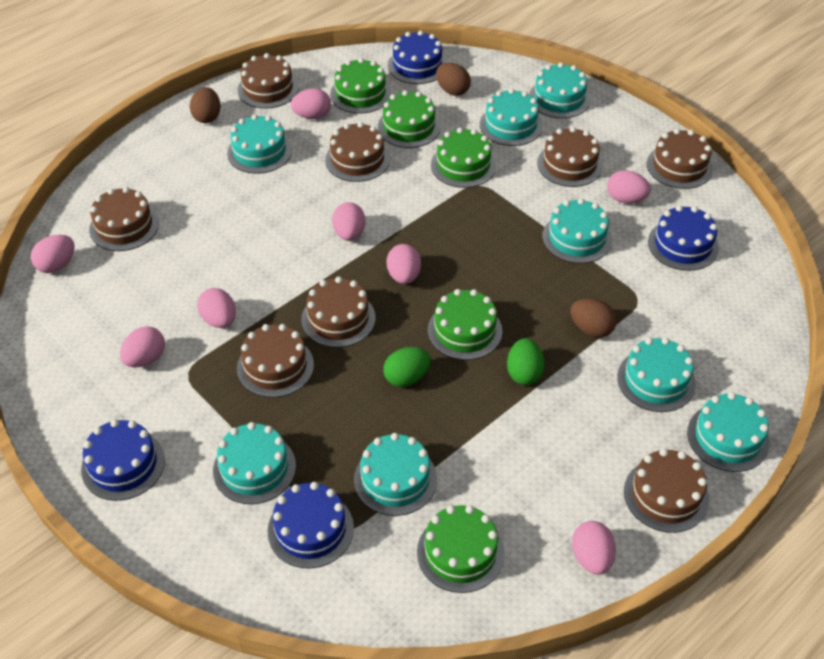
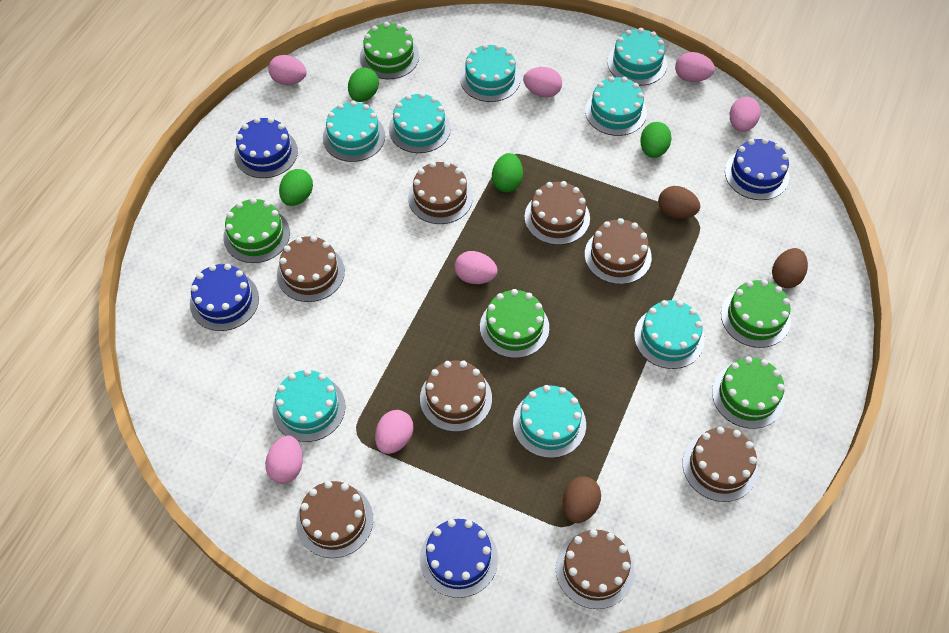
green egg: [383,347,431,387] [507,338,545,385] = 2 -> [279,169,313,206] [348,67,379,102] [492,153,523,192] [640,122,672,158] = 4
pink egg: [31,234,75,273] [120,326,165,368] [197,288,236,328] [291,88,331,119] [332,202,366,241] [386,244,421,284] [572,521,616,575] [607,170,651,203] = 8 -> [265,435,303,484] [269,55,307,85] [375,410,413,454] [455,251,498,284] [523,67,562,97] [675,52,715,82] [730,97,761,132] = 7

